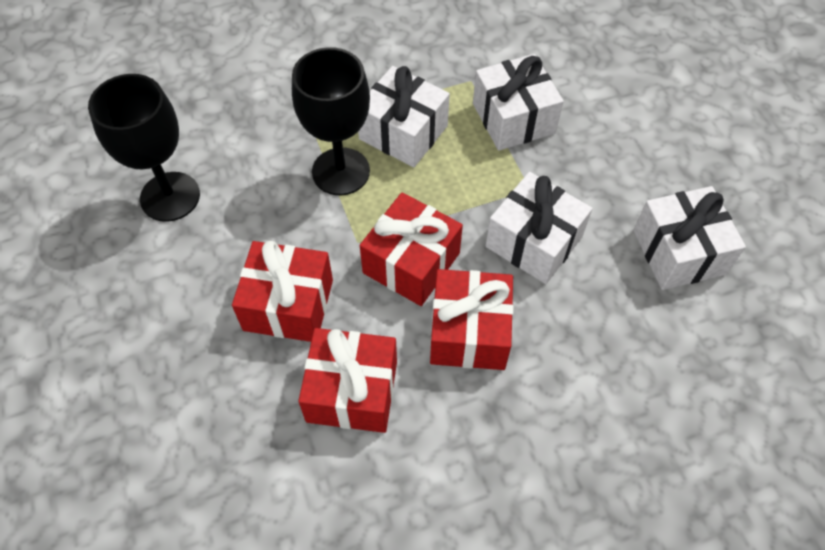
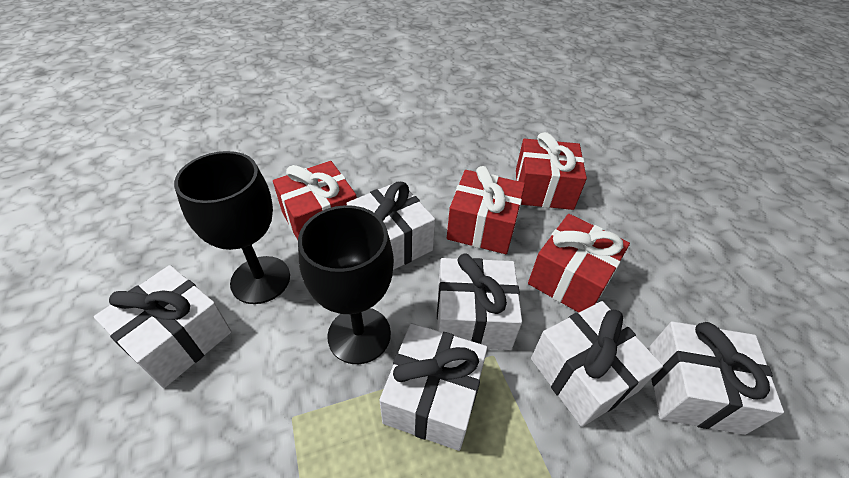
white gift: [358,66,450,167] [473,54,564,151] [486,172,592,284] [634,186,746,290] = 4 -> [94,265,232,388] [346,181,435,270] [380,323,488,451] [437,254,522,350] [531,301,663,427] [648,321,784,435] = 6

